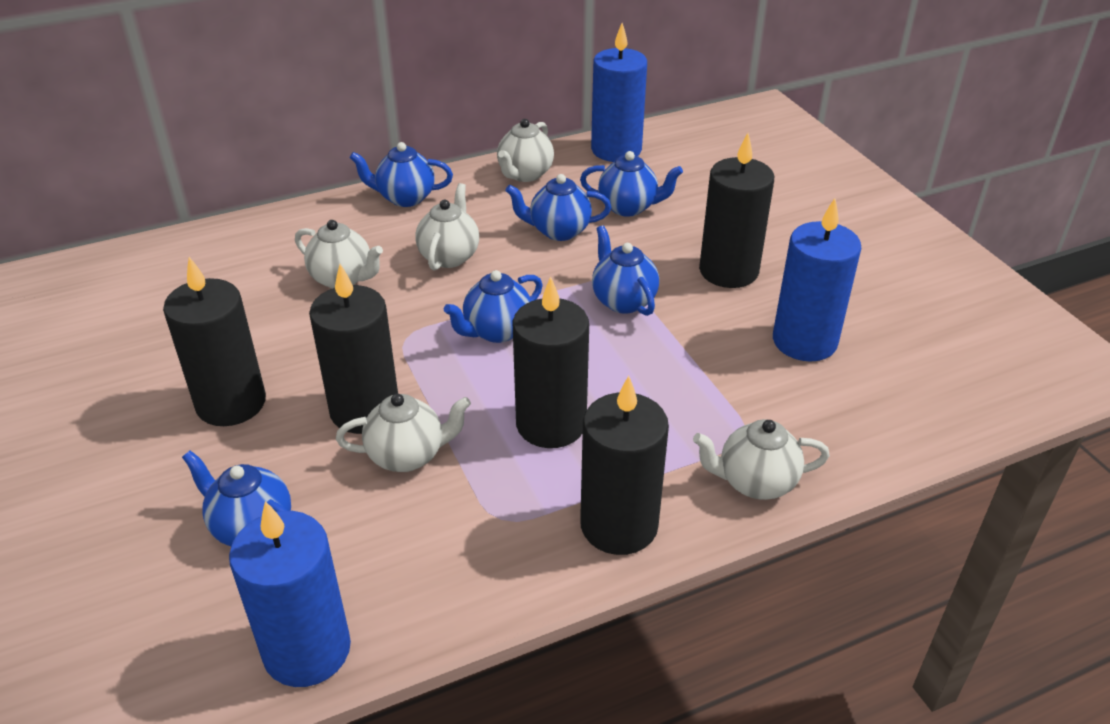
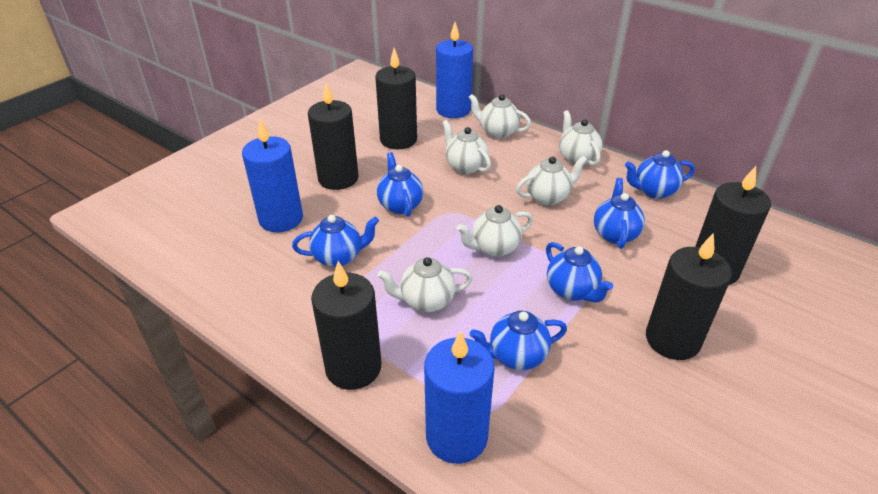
white teapot: [295,220,383,289] [336,394,471,472] [416,183,479,271] [497,119,554,182] [693,419,830,500] = 5 -> [377,257,472,312] [442,120,491,174] [457,205,533,257] [469,94,531,139] [516,156,587,205] [559,110,602,166] = 6

